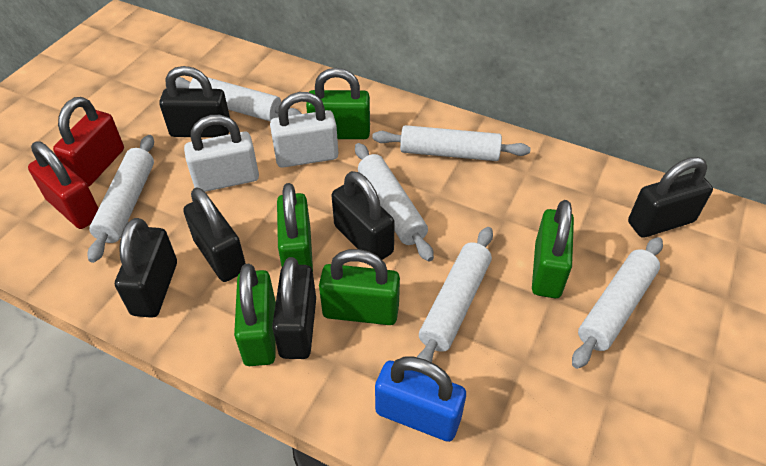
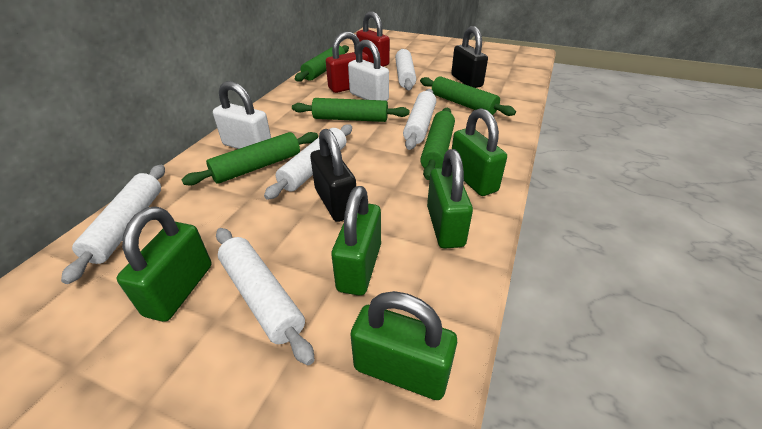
black padlock: [115,218,177,318] [159,66,230,138] [183,187,246,282] [272,257,316,359] [332,171,395,260] [628,157,713,238] = 6 -> [310,129,356,222] [451,26,488,88] = 2
blue padlock: [375,356,466,442] = 1 -> none = 0
green rolling pin: none = 0 -> [182,132,318,185] [292,98,410,122] [295,45,349,82] [420,76,516,116] [420,108,455,180] = 5
white rolling pin: [87,135,154,263] [175,77,302,122] [355,143,434,262] [372,125,531,161] [417,227,493,362] [572,237,663,369] = 6 -> [61,165,165,284] [216,228,315,365] [264,124,352,200] [395,49,416,90] [403,89,436,150] = 5

